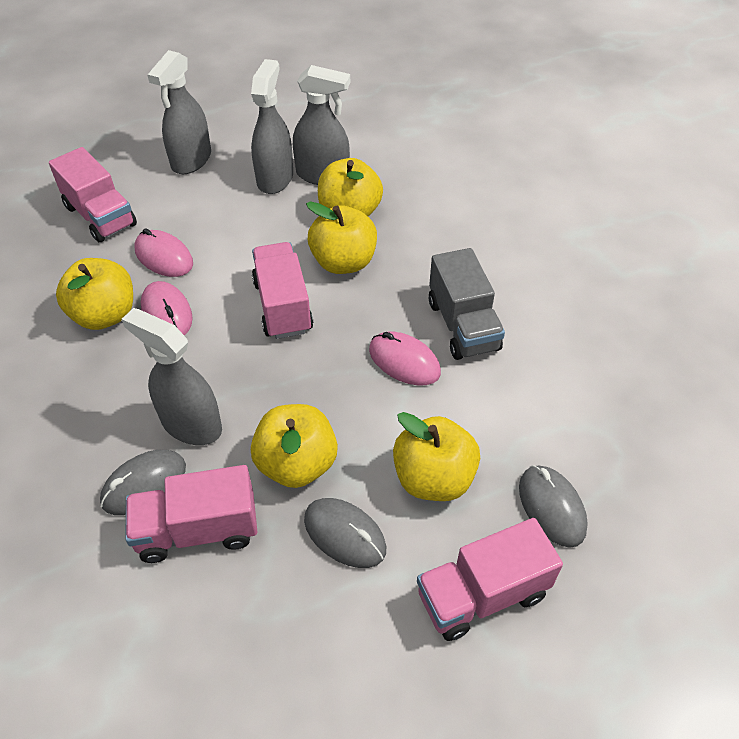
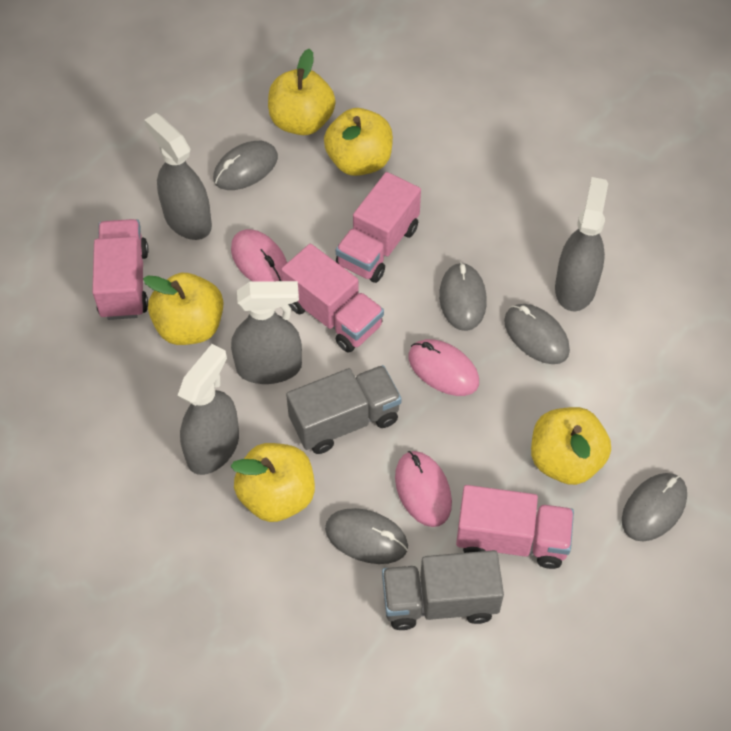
grey mouse: [100,450,186,515] [304,498,386,568] [519,465,588,548] = 3 -> [213,141,278,190] [325,508,408,564] [439,262,487,331] [504,304,570,364] [622,473,687,541] = 5
grey truck: [429,248,505,360] = 1 -> [286,365,402,454] [382,550,504,630] = 2

